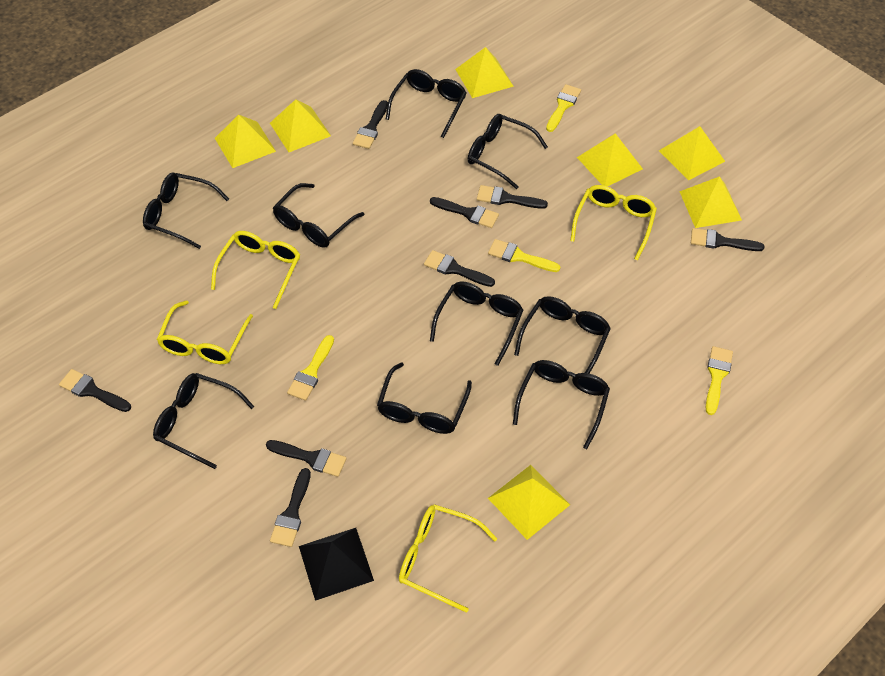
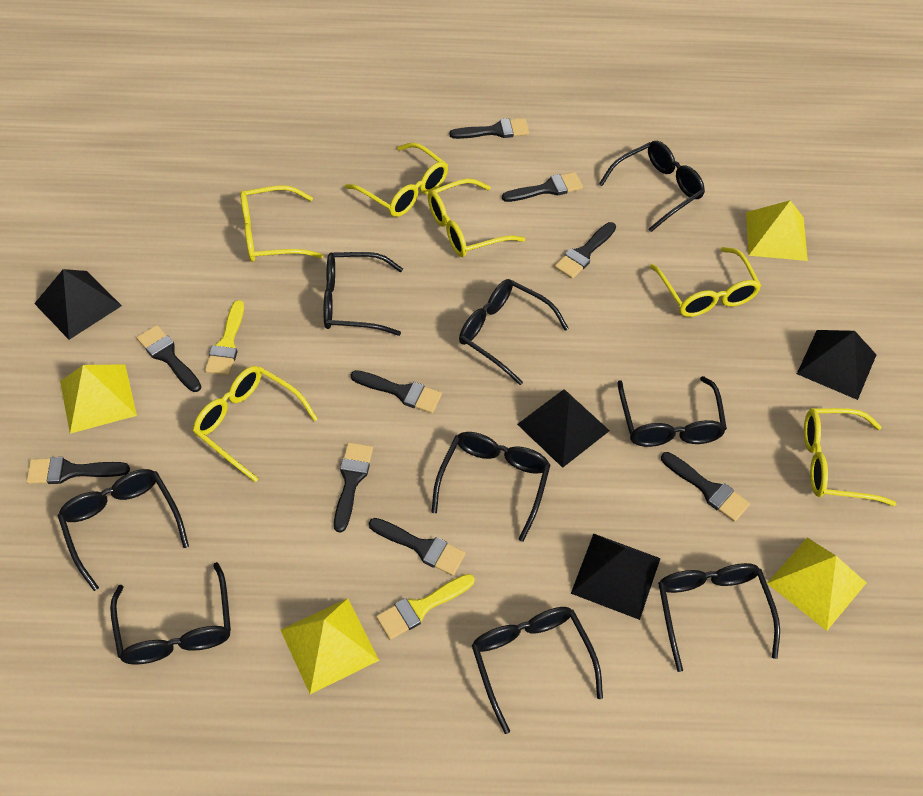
black brush: [59,369,131,412] [266,440,347,477] [270,468,311,547] [353,100,388,149] [424,250,495,287] [430,197,499,228] [477,185,548,209] [691,228,765,251] = 8 -> [26,457,130,484] [137,325,201,392] [334,442,373,533] [351,370,442,413] [369,518,466,576] [449,118,529,139] [502,172,583,202] [554,222,616,279] [661,452,750,522] = 9
black pyramid: [299,528,374,601] = 1 -> [34,269,122,340] [517,389,610,468] [571,533,661,620] [797,330,877,400] = 4
yellow brush: [287,335,334,401] [488,239,560,272] [546,84,581,132] [706,346,733,415] = 4 -> [205,300,244,375] [376,574,475,640] = 2
yellow glasses: [157,300,253,364] [211,231,300,309] [399,504,497,613] [570,185,657,261] = 4 -> [193,366,318,482] [240,186,323,262] [345,143,448,217] [428,179,525,257] [650,247,761,317] [804,408,896,506] = 6
yellow pyramid: [215,115,276,168] [270,99,331,152] [455,47,514,98] [488,465,570,540] [577,133,643,186] [659,126,725,180] [679,176,742,228] = 7 -> [60,364,137,434] [281,598,379,694] [746,200,808,261] [767,538,867,631] = 4

